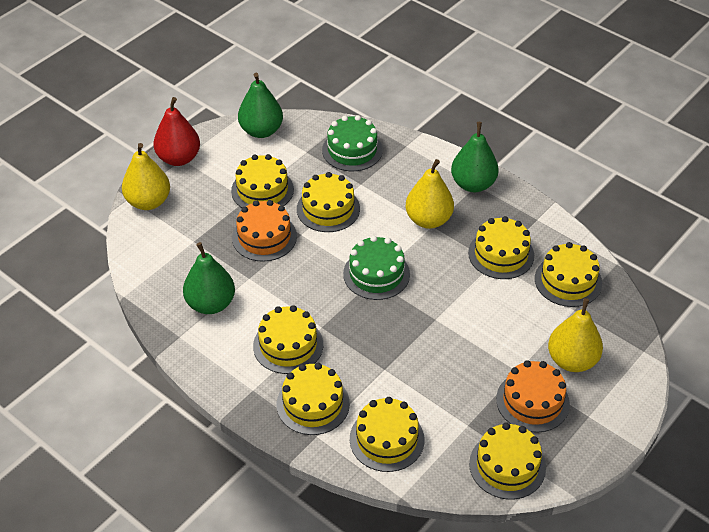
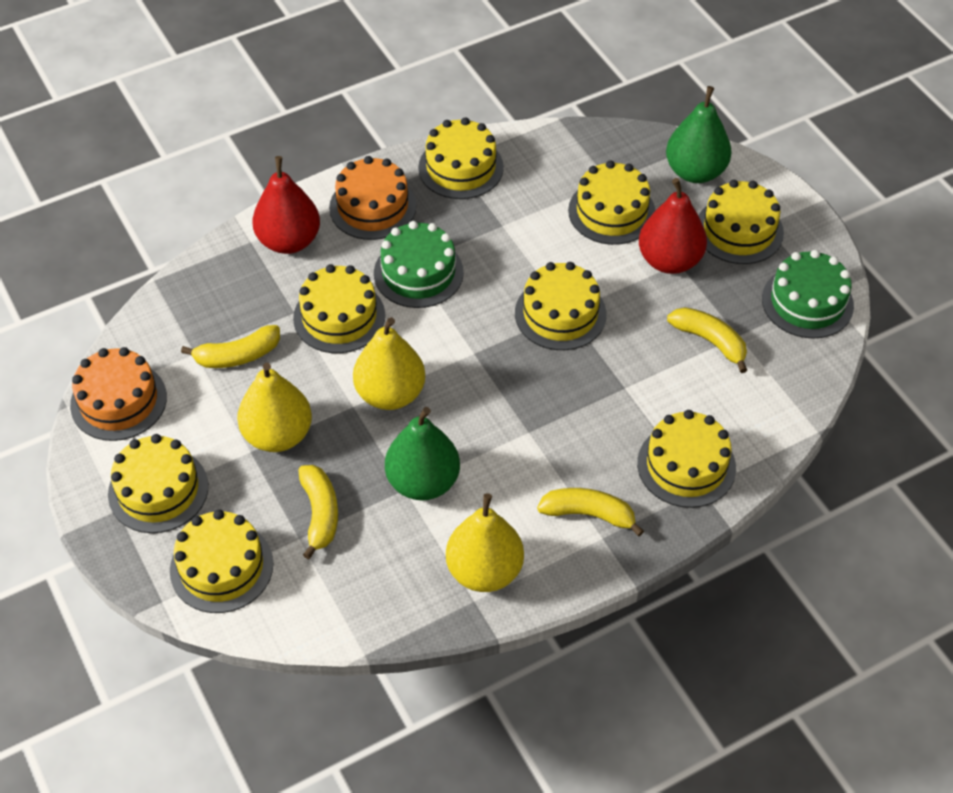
green pear: [183,242,235,314] [238,73,283,138] [451,122,499,192] = 3 -> [385,407,460,501] [666,86,732,183] = 2
red pear: [153,97,200,166] = 1 -> [252,156,320,254] [639,178,707,274] = 2
yellow banana: none = 0 -> [181,325,280,368] [298,465,338,560] [537,488,644,536] [667,307,747,373] = 4

